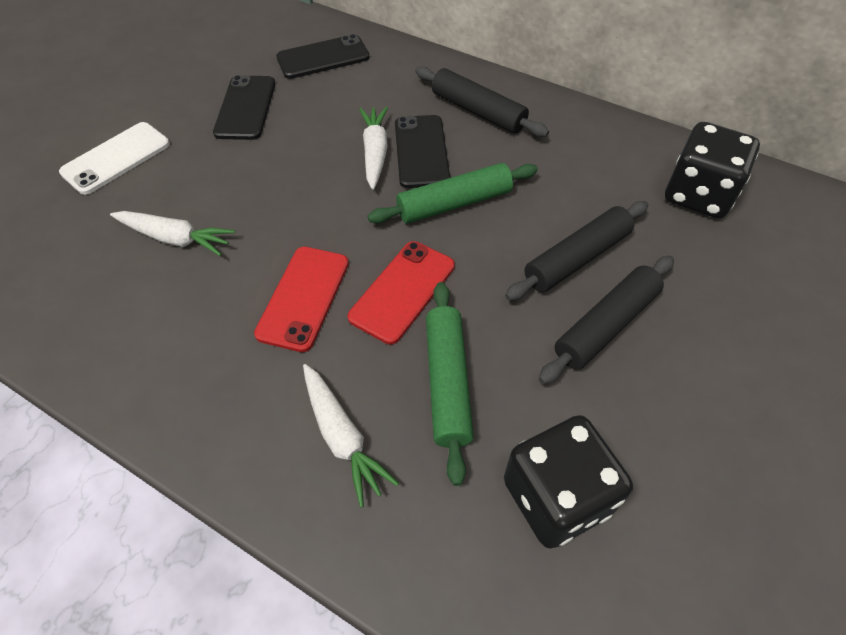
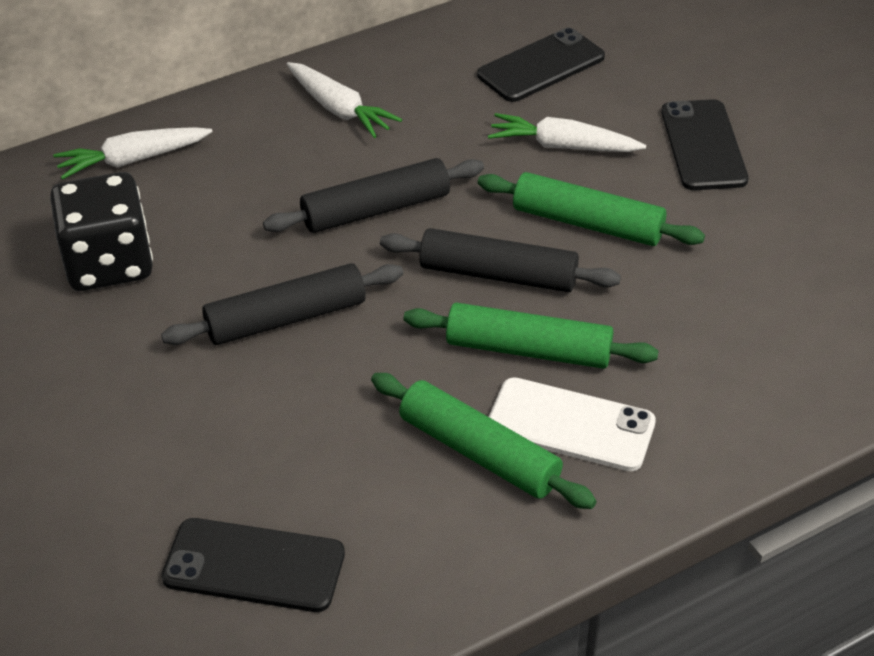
black dice: [504,415,633,548] [665,122,760,219] = 2 -> [50,172,153,291] = 1
green rolling pin: [368,163,538,224] [426,282,474,486] = 2 -> [371,373,597,509] [404,303,659,369] [478,172,705,246] = 3
red phone: [254,247,349,352] [347,241,455,344] = 2 -> none = 0

